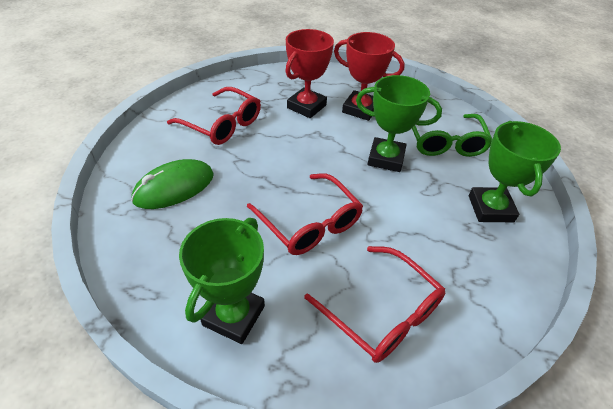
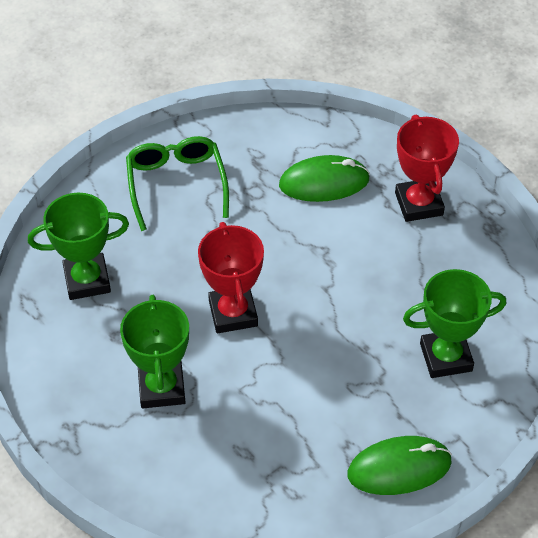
green mouse: [131,159,214,209] = 1 -> [279,155,370,202] [347,436,452,495] = 2
red glasses: [167,87,261,145] [247,173,363,255] [304,246,445,363] = 3 -> none = 0

